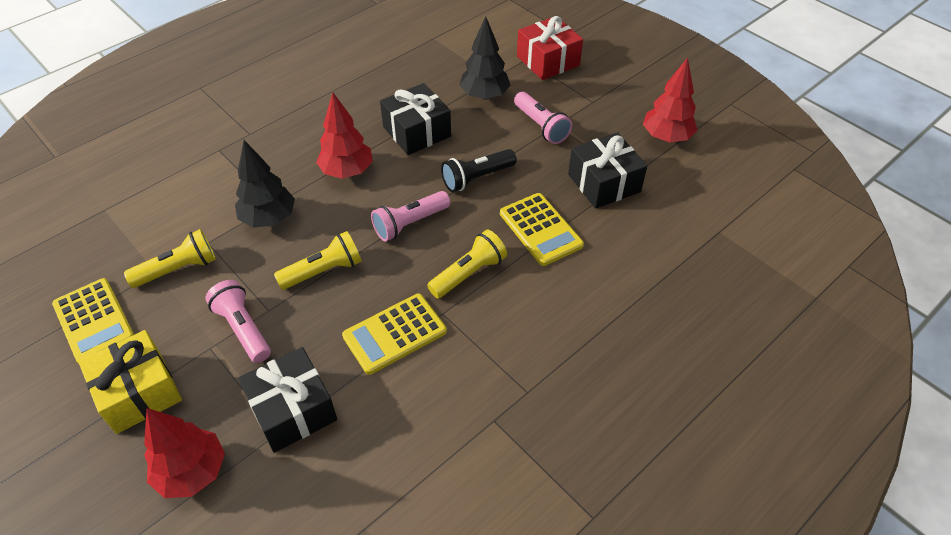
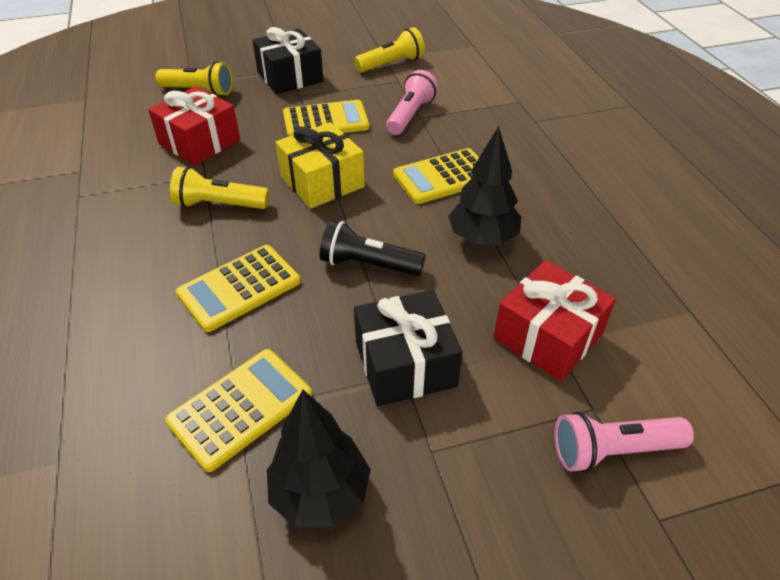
black gift: [238,347,337,453] [380,83,451,155] [568,132,647,209] = 3 -> [252,27,323,94] [354,290,463,406] = 2
pink flashlight: [205,280,271,363] [371,191,450,241] [514,92,572,144] = 3 -> [386,70,438,135] [554,412,694,473] = 2
red gift: [517,16,583,80] = 1 -> [148,86,240,165] [493,260,616,381] = 2
red tree: [144,408,225,498] [316,92,373,179] [643,57,697,142] = 3 -> none = 0
yellow calculator: [52,278,134,364] [342,293,447,375] [500,193,584,266] = 3 -> [165,349,312,472] [176,245,301,332] [283,100,370,137] [393,148,479,204] = 4

